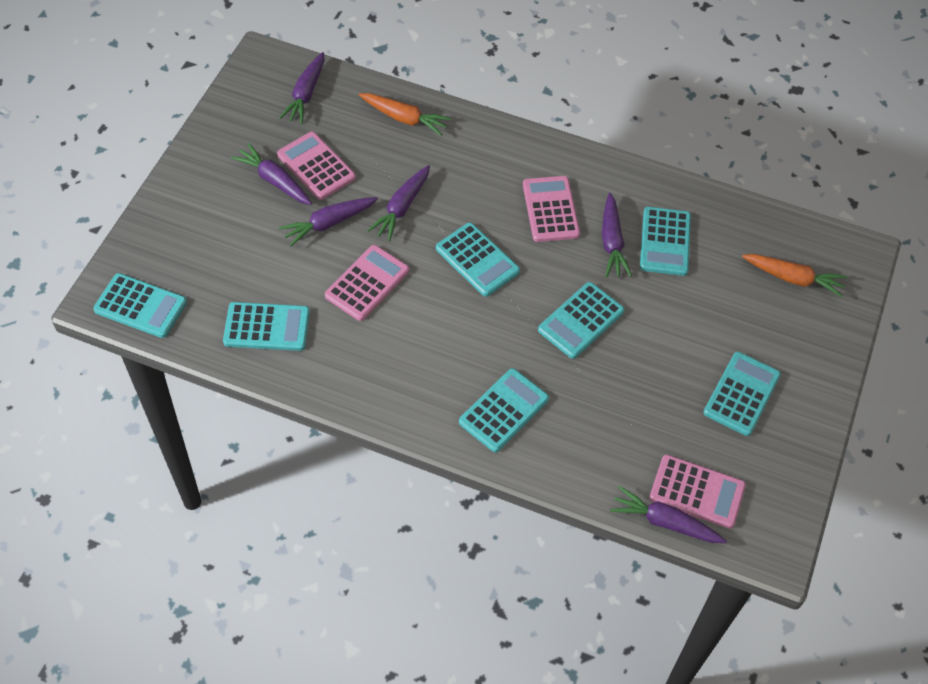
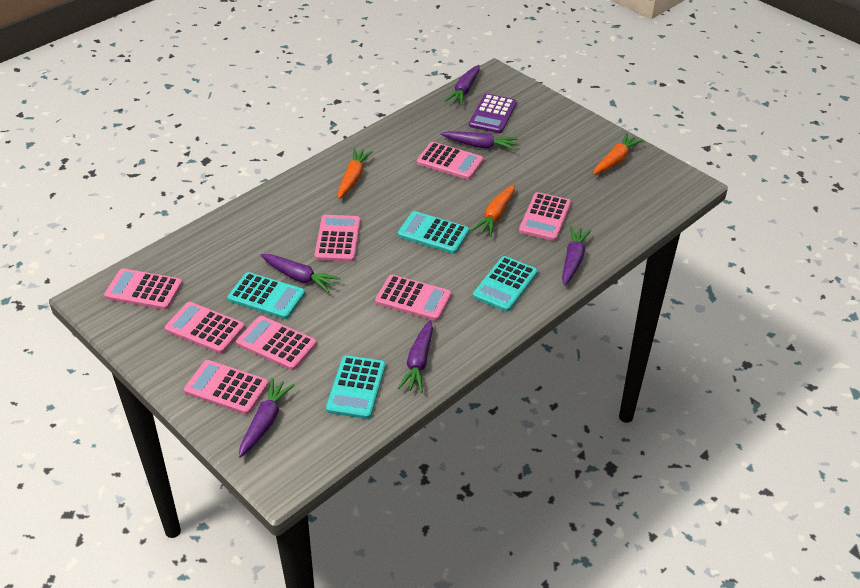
orange carrot: [359,93,451,136] [742,254,847,297] = 2 -> [338,148,373,199] [471,184,515,237] [593,133,644,175] = 3
pink calculator: [277,132,356,200] [325,245,409,321] [523,176,580,242] [649,455,746,528] = 4 -> [104,268,182,310] [164,302,245,354] [184,360,269,415] [236,316,317,370] [314,215,360,262] [375,275,451,321] [417,142,483,180] [519,192,571,241] = 8
purple calculator: none = 0 -> [469,94,517,133] = 1
turquoise calculator: [93,273,187,338] [223,302,310,351] [436,223,520,297] [459,368,549,452] [538,282,625,359] [640,207,691,276] [703,352,781,436] = 7 -> [227,272,305,319] [326,355,386,419] [398,211,469,254] [473,256,538,312] = 4

